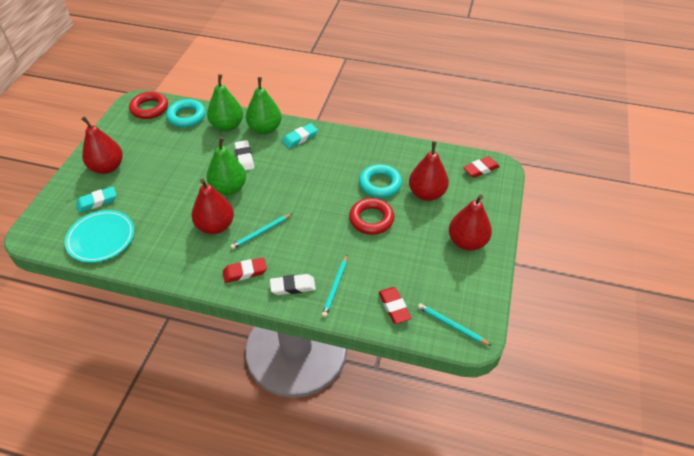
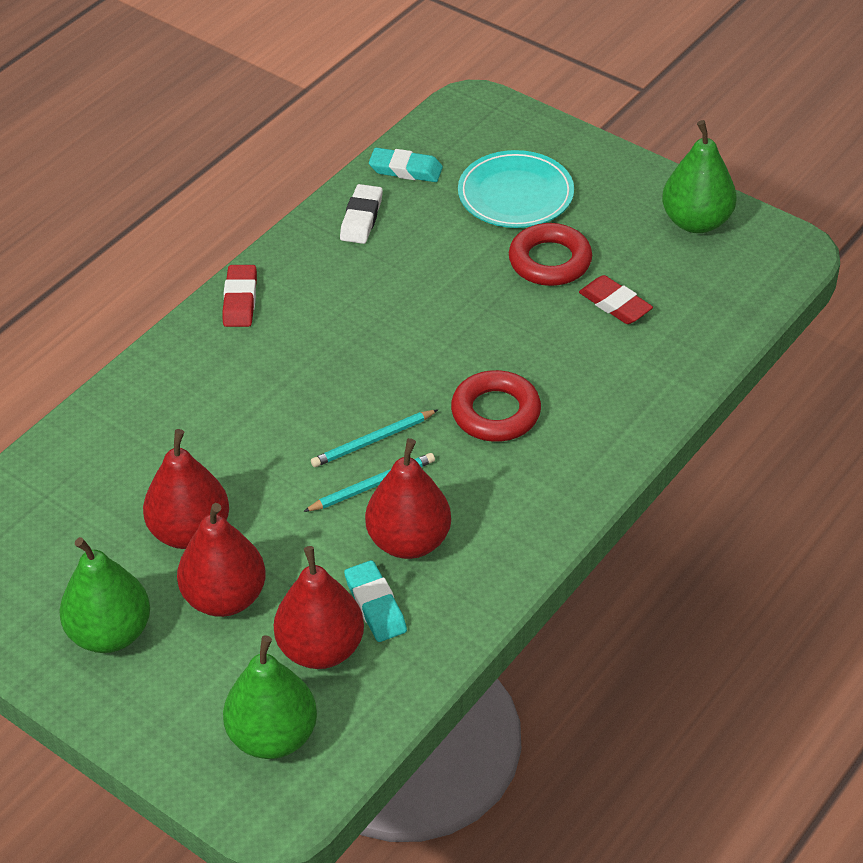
red eraser: [223,257,267,283] [379,287,411,324] [463,156,500,178] = 3 -> [222,265,257,327] [579,275,653,324] = 2
turquoise pencil: [230,213,293,249] [322,255,347,317] [418,303,492,346] = 3 -> [303,453,435,512] [311,409,438,467] = 2
turquoise ring: [166,99,206,127] [359,164,402,198] = 2 -> none = 0
white eraser: [235,140,254,171] [270,274,316,295] = 2 -> [340,184,383,244] = 1

